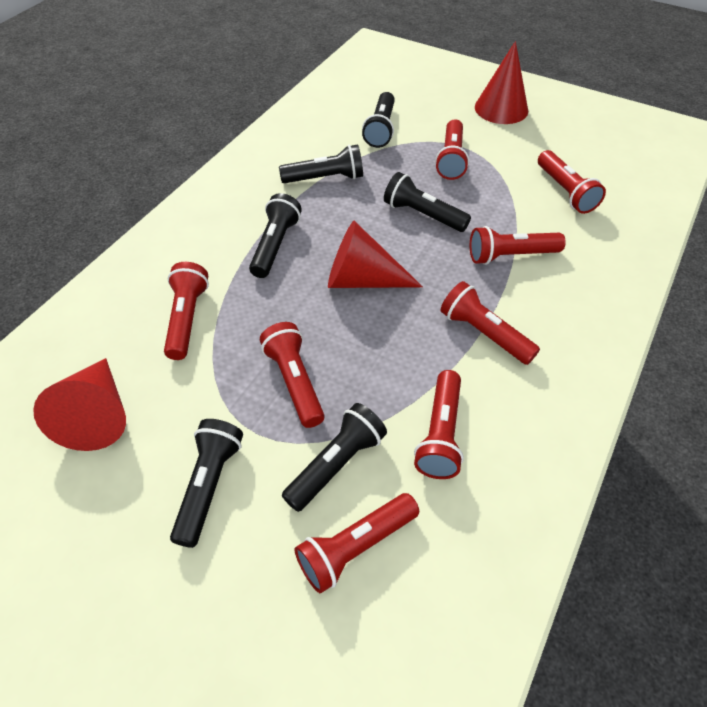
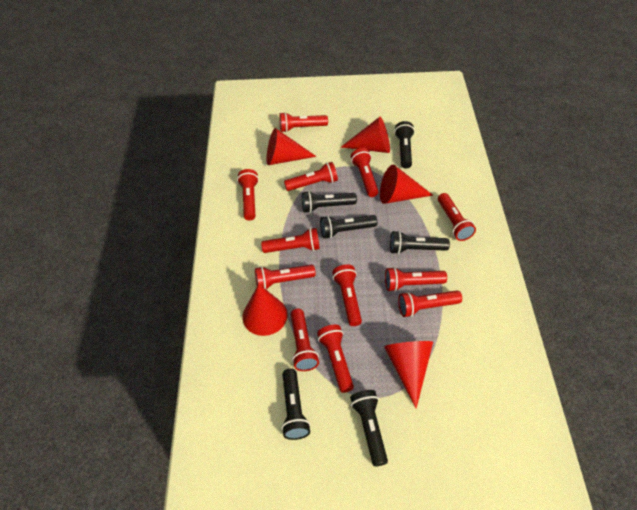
red cone: [33,358,126,451] [328,221,423,288] [475,41,528,124] = 3 -> [242,284,288,336] [267,128,317,165] [341,117,390,153] [380,165,433,204] [384,341,433,408] = 5
red flashlight: [164,262,209,360] [260,322,325,428] [294,493,419,593] [414,370,464,479] [435,119,469,180] [441,281,540,365] [470,226,566,265] [538,150,606,214] = 8 -> [237,169,259,220] [255,265,316,289] [261,228,320,253] [279,112,328,132] [284,162,338,191] [291,309,319,371] [317,325,354,393] [332,264,362,326] [351,148,379,197] [385,267,447,292] [398,290,462,317] [438,193,476,241] = 12

